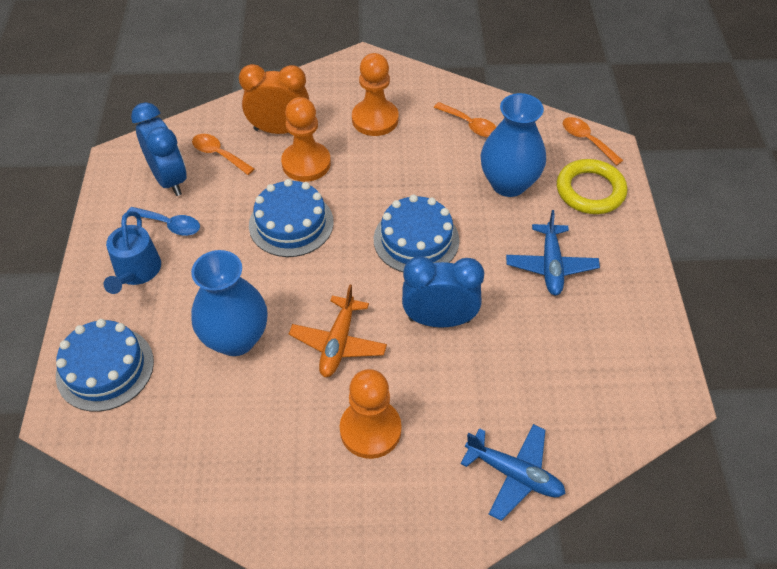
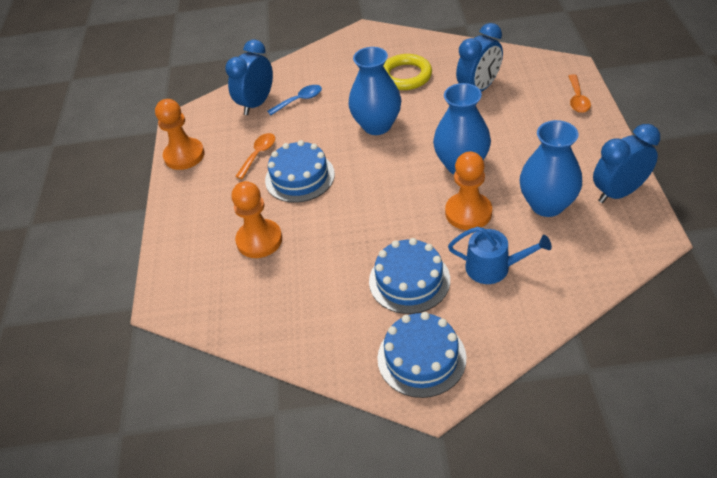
blue clock: [131,102,187,196] [402,257,484,327] = 2 -> [225,40,273,115] [456,23,503,92] [593,124,660,203] = 3
blue plane: [461,424,566,521] [506,210,600,295] = 2 -> none = 0
blue vase: [191,250,268,356] [480,93,546,197] = 2 -> [349,47,402,135] [433,83,491,174] [520,120,582,217] = 3
orange clock: [239,64,309,134] = 1 -> none = 0
orange plane: [289,285,387,377] = 1 -> none = 0
orange spoon: [192,134,255,175] [434,102,496,137] [563,117,623,165] = 3 -> [235,133,275,179] [568,74,591,113] = 2

